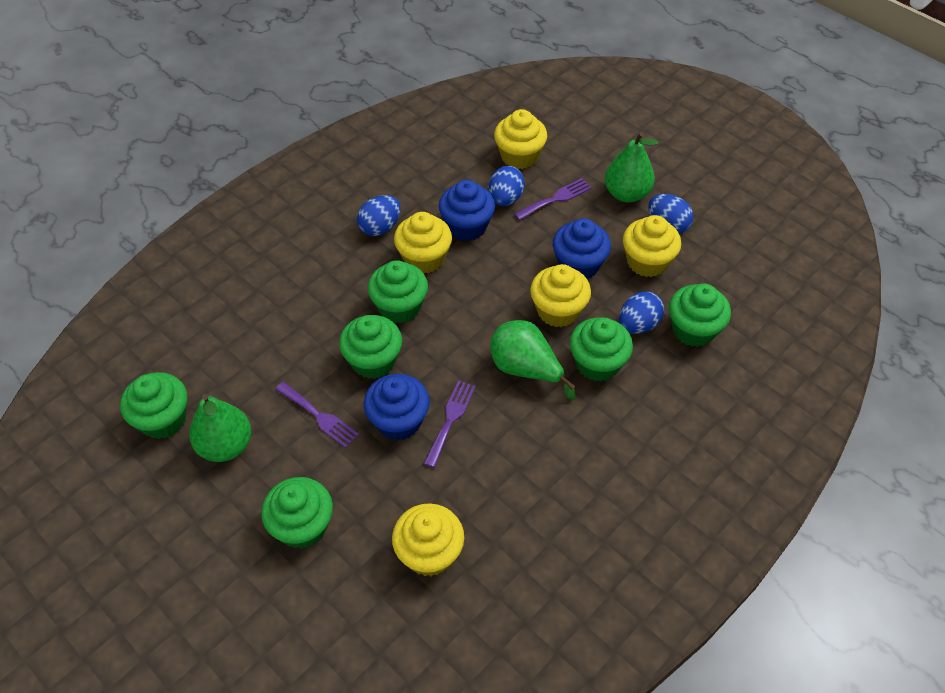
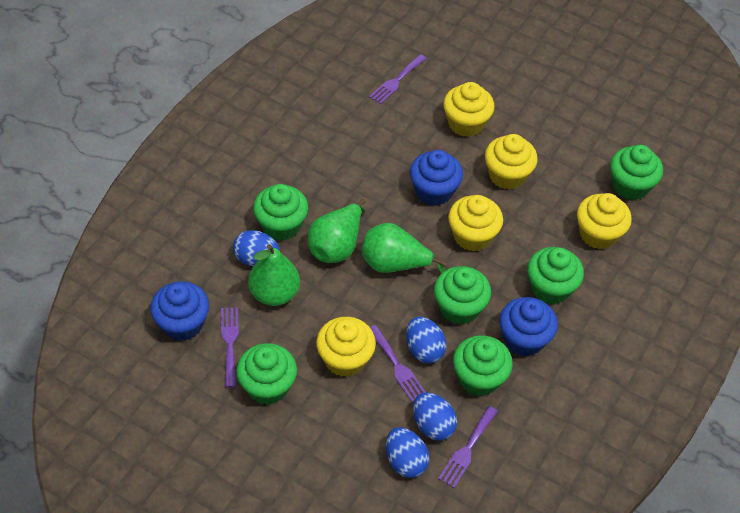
purple fork: [275,382,359,448] [424,380,476,468] [514,178,591,220] = 3 -> [221,307,239,388] [369,54,427,104] [370,325,426,402] [438,406,498,488] = 4

